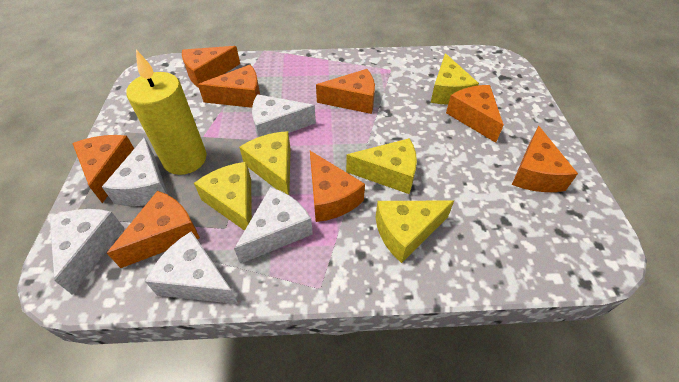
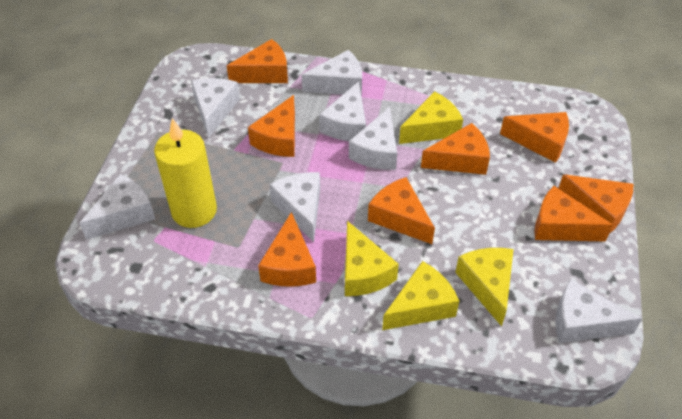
white cheese: [50,209,124,295] [102,137,168,206] [145,231,238,304] [234,187,313,264] [252,94,316,137] = 5 -> [79,174,155,240] [191,78,240,138] [269,172,320,242] [302,50,362,96] [319,82,366,141] [349,107,397,170] [555,279,643,343] = 7
yellow cheese: [194,162,252,231] [239,131,291,195] [346,138,417,194] [375,200,454,263] [430,53,479,105] = 5 -> [345,221,399,296] [382,261,459,330] [399,91,463,144] [455,248,514,326] = 4

